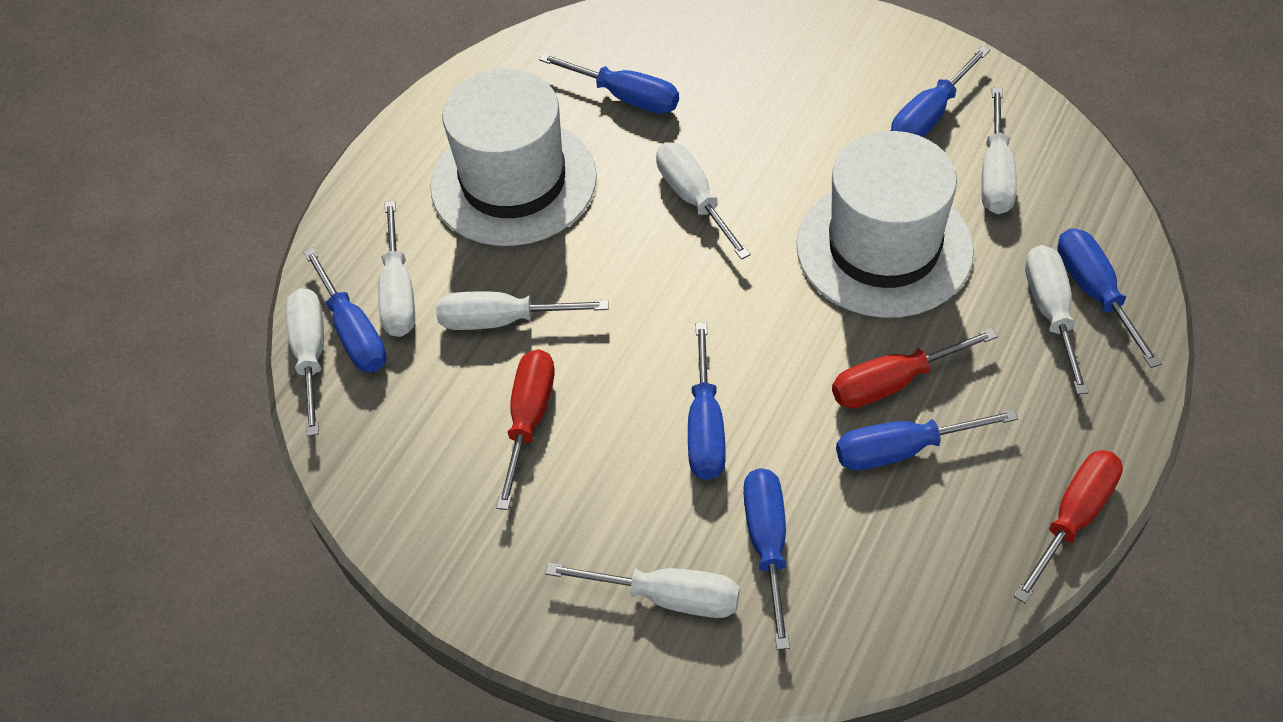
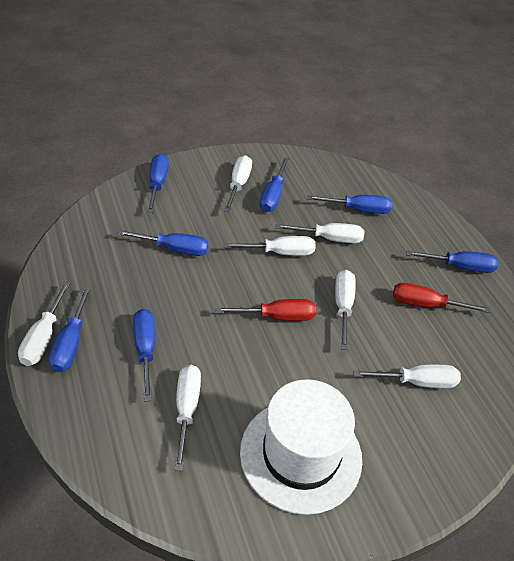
red screwdriver: [496,349,555,510] [832,328,998,409] [1014,450,1123,603] = 3 -> [215,299,316,321] [393,283,491,313] = 2
white hat: [430,69,597,246] [796,131,974,318] = 2 -> [240,379,362,515] = 1

